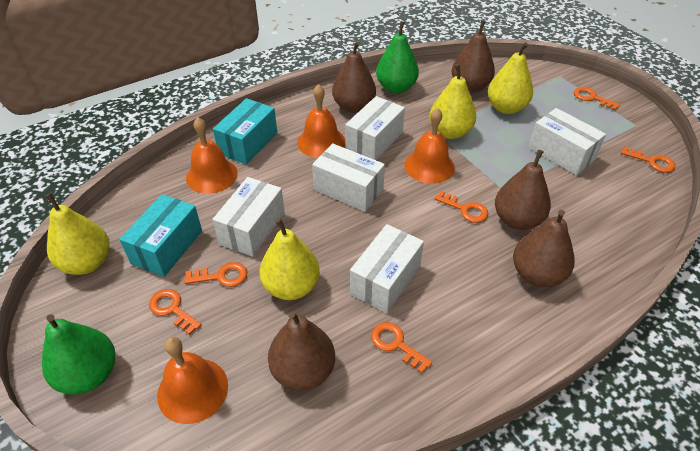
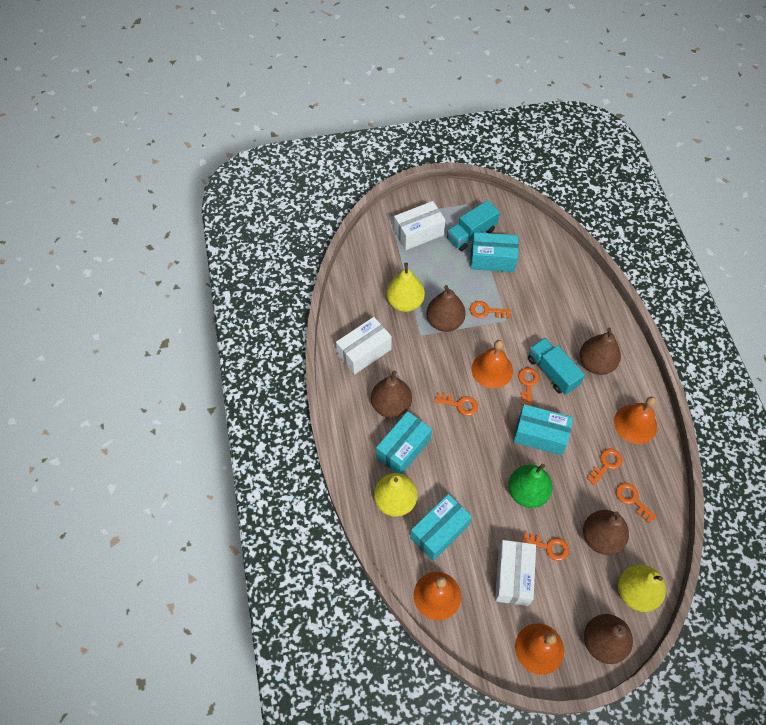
green pear: [42,314,115,395] [376,21,419,93] = 2 -> [508,463,553,508] = 1
turquoise box: [120,194,202,277] [213,98,277,165] = 2 -> [376,411,432,474] [410,494,472,561] [470,232,519,272] [513,404,573,455] = 4
turquoise truck: none = 0 -> [447,200,500,251] [528,338,585,395] = 2
white box: [212,177,285,257] [312,143,385,212] [345,96,405,160] [350,224,424,313] [529,108,606,175] = 5 -> [336,317,392,375] [394,201,446,250] [495,540,536,606] = 3
yellow pear: [45,193,110,275] [260,218,320,300] [429,64,476,139] [488,42,533,114] = 4 -> [374,473,418,517] [386,263,425,312] [618,564,666,612] = 3

